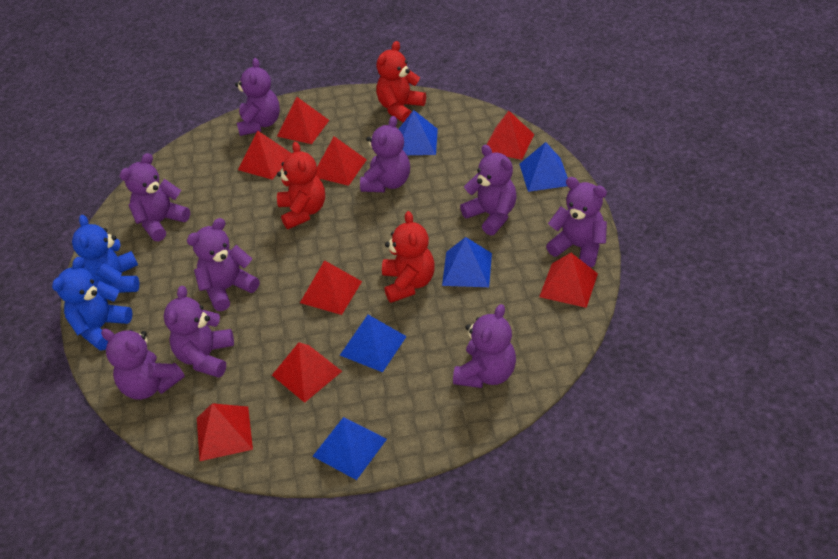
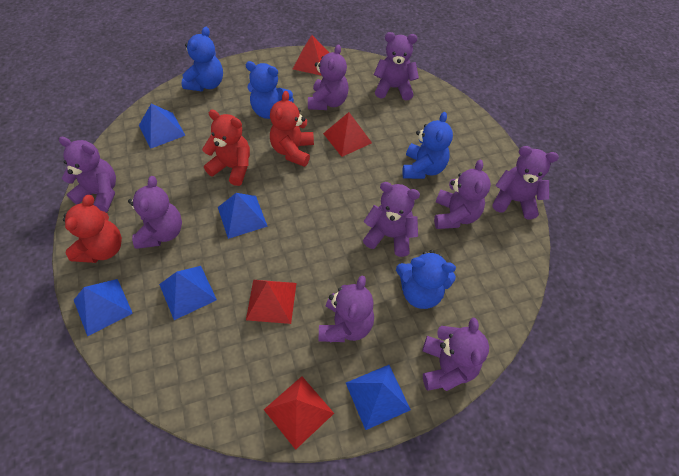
blue teddy bear: [52,257,133,351] [72,215,139,293] = 2 -> [182,27,223,91] [246,61,294,119] [396,250,456,309] [402,112,453,179] = 4
red pyramid: [197,403,253,461] [238,131,292,180] [272,342,342,403] [277,97,329,144] [300,260,362,315] [316,136,367,186] [487,111,535,160] [539,253,598,308] = 8 -> [246,280,297,324] [264,376,334,450] [293,35,329,76] [323,112,372,157] = 4

